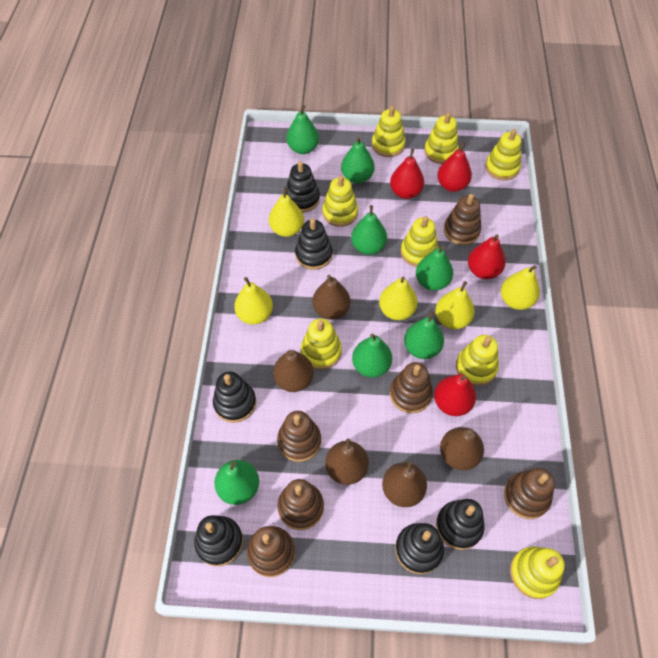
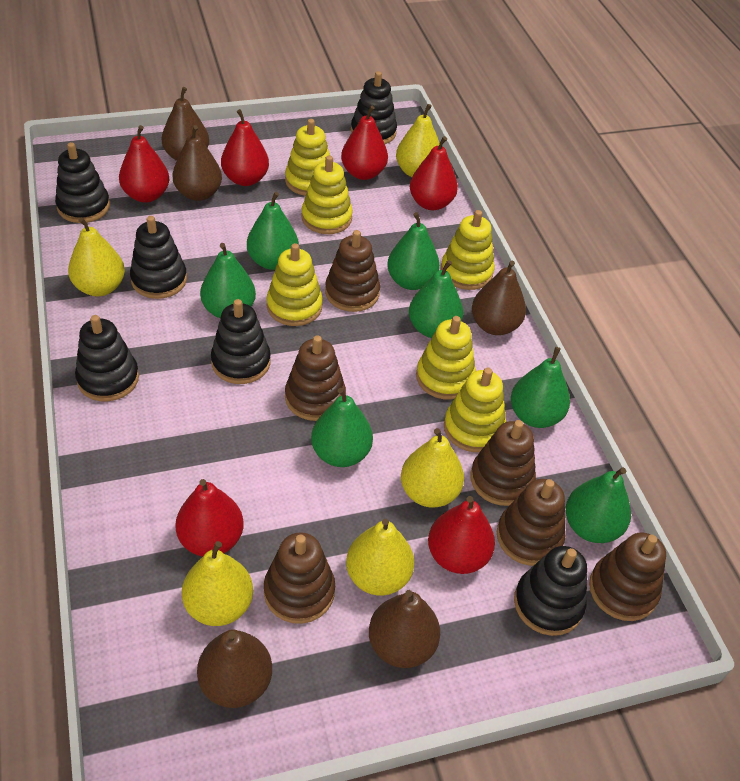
red pear: [390,149,424,199] [434,374,476,416] [437,142,472,192] [468,234,506,279] = 4 -> [119,125,169,202] [176,479,244,557] [221,109,269,186] [341,106,388,180] [410,136,458,210] [428,496,495,574] = 6
yellow stacking toy: [301,319,342,369] [322,175,358,227] [372,106,406,157] [401,216,438,267] [424,112,459,164] [456,335,499,386] [485,129,521,180] [510,547,565,599] = 8 -> [266,243,323,326] [285,119,330,196] [301,155,353,234] [416,316,476,400] [441,210,495,290] [444,368,506,452] = 6

